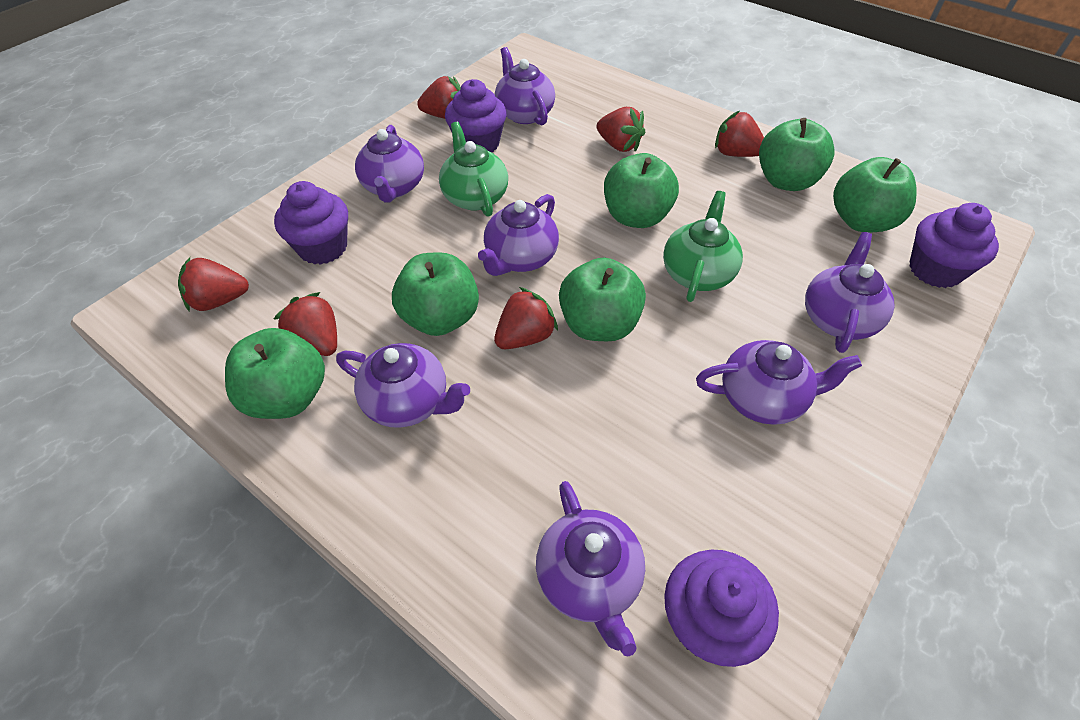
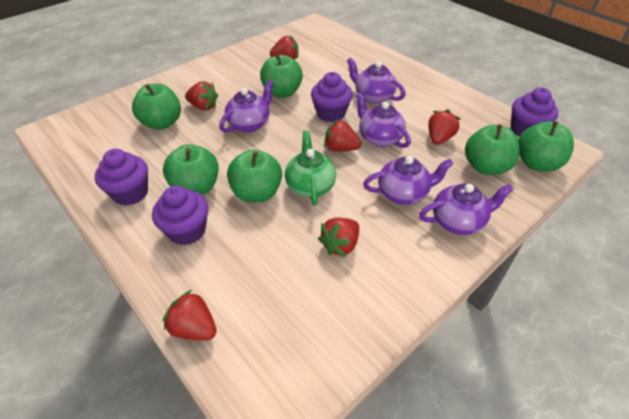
green teapot: [439,122,508,217] [663,191,743,302] = 2 -> [285,131,336,206] = 1
purple teapot: [336,343,470,428] [355,125,424,203] [478,194,559,276] [495,47,555,125] [536,481,645,656] [696,340,862,425] [805,232,895,353] = 7 -> [219,80,274,133] [347,57,406,104] [356,92,411,148] [363,156,453,205] [419,184,513,235] = 5

